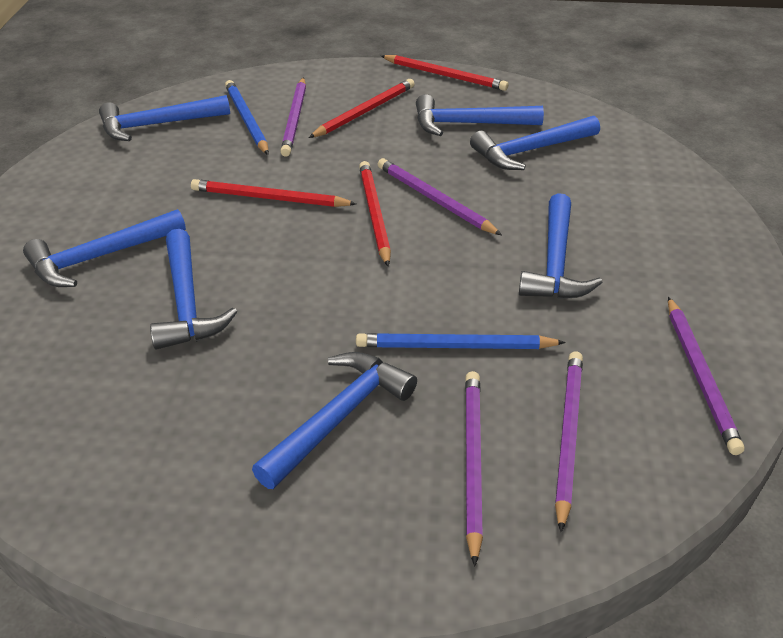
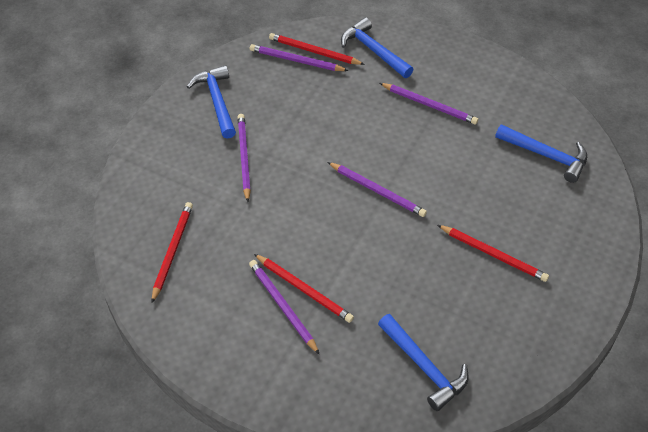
blue hammer: [23,209,186,287] [99,95,230,141] [150,229,237,350] [252,352,417,489] [416,94,544,136] [470,116,600,170] [519,193,603,299] = 7 -> [187,65,236,139] [341,17,414,78] [378,314,469,411] [495,124,587,183] = 4
blue pencil: [225,80,269,155] [356,333,566,349] = 2 -> none = 0

